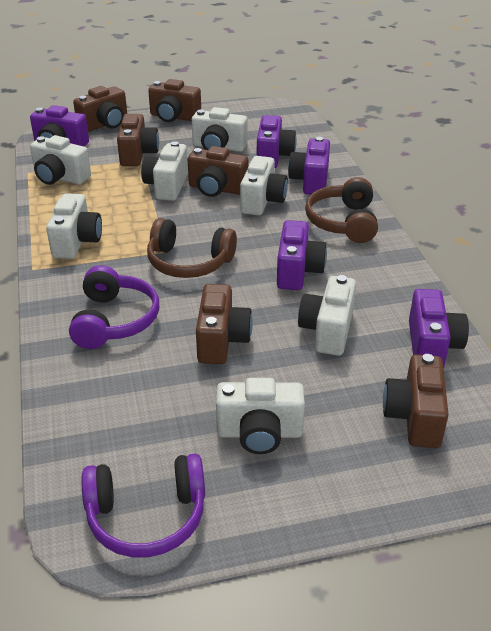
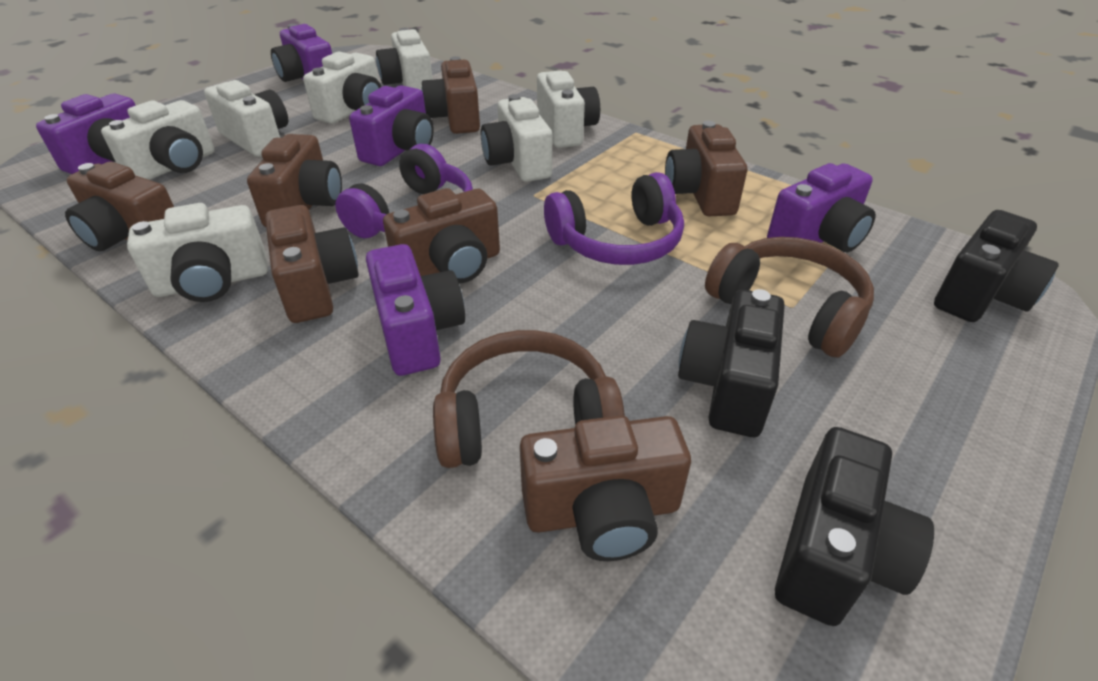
black camera: none = 0 -> [678,289,785,437] [775,427,934,626] [934,210,1059,322] = 3
brown camera: [73,86,127,132] [117,114,159,166] [148,79,201,122] [188,146,248,197] [196,284,253,364] [383,354,449,448] = 6 -> [65,162,174,251] [247,134,342,227] [265,205,359,323] [383,188,500,283] [421,56,480,134] [520,415,691,561] [665,121,747,216] = 7

